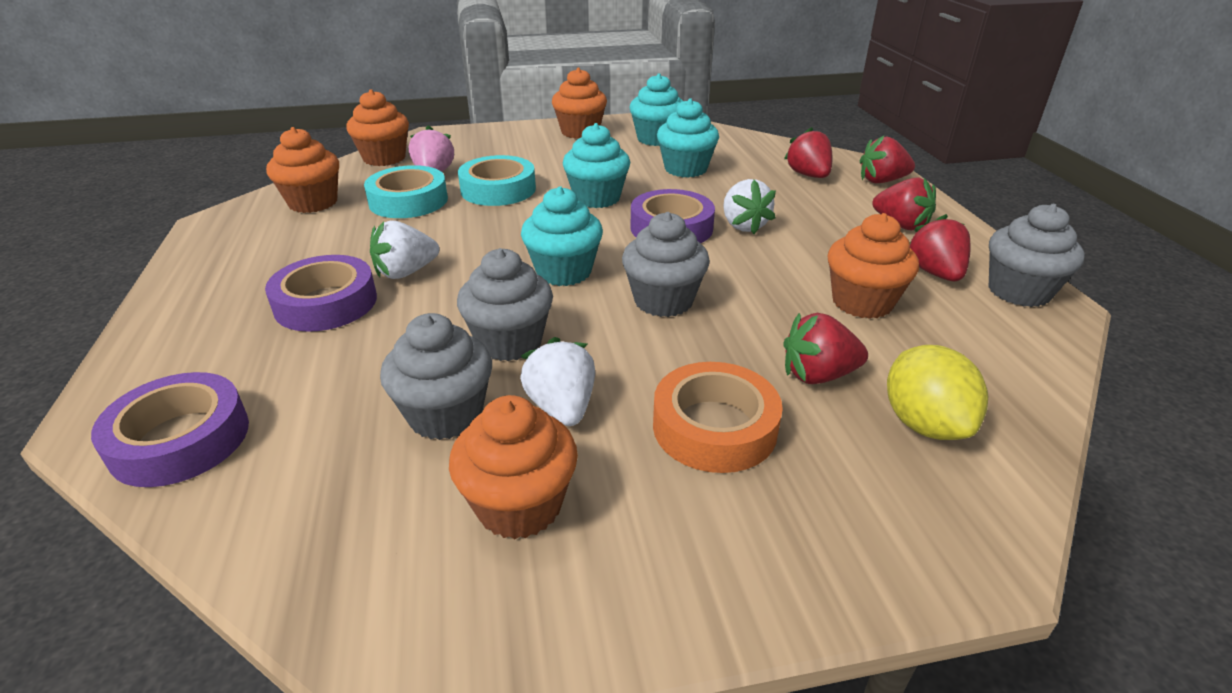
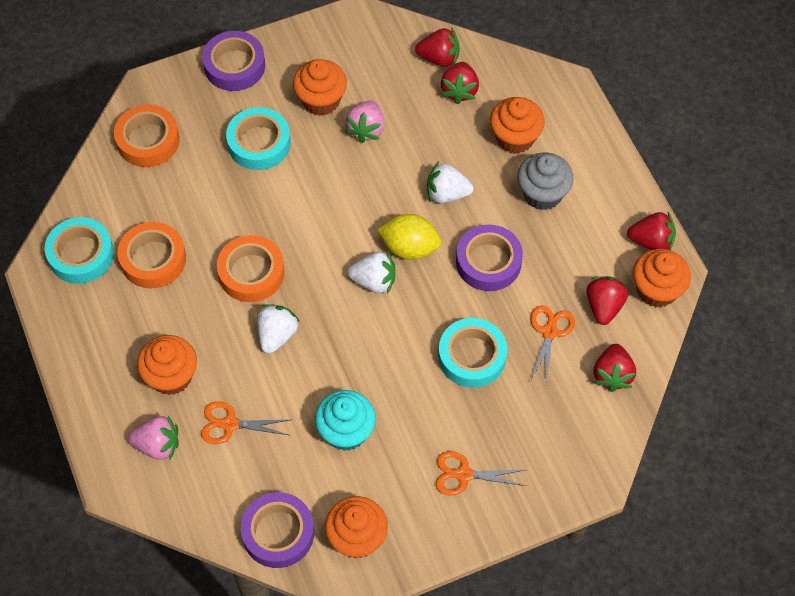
grey cupcake: [380,313,492,440] [457,248,553,361] [622,212,710,317] [988,204,1085,307] = 4 -> [517,153,573,210] = 1
orange scissors: none = 0 -> [201,401,289,444] [436,451,526,496] [530,305,575,385] = 3
orange tape: [653,362,783,473] = 1 -> [114,104,180,167] [118,222,186,288] [217,235,285,302] = 3
pink strawberry: [409,126,455,172] = 1 -> [128,416,179,460] [346,100,384,143] = 2
turquoise cupcake: [521,186,603,286] [563,123,630,208] [630,73,683,146] [657,99,719,178] = 4 -> [315,390,376,451] = 1
turquoise tape: [364,165,448,218] [458,155,536,206] = 2 -> [45,217,114,284] [226,107,291,170] [438,318,507,388] = 3

